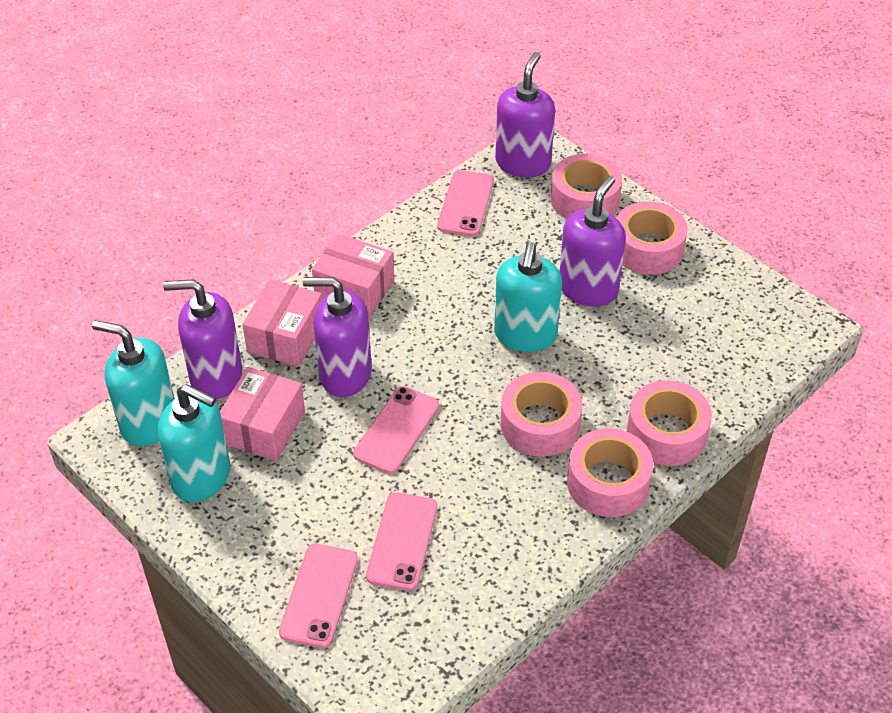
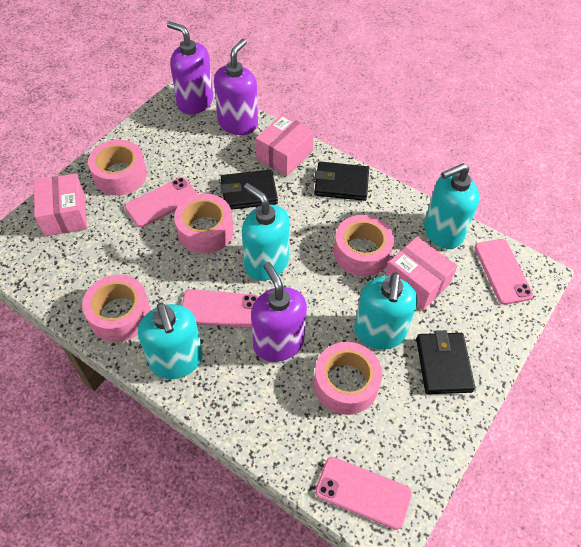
black wallet: none = 0 -> [221,170,278,210] [314,162,369,201] [416,330,475,394] = 3
purple soap dispenser: [163,279,242,399] [303,277,372,397] [495,52,555,178] [560,176,626,306] = 4 -> [167,21,213,114] [214,39,258,135] [251,262,307,362] = 3
turquoise soap dispenser: [92,320,175,446] [158,384,230,502] [494,242,562,352] = 3 -> [138,303,203,379] [242,183,290,281] [354,272,418,350] [424,163,479,249] = 4

